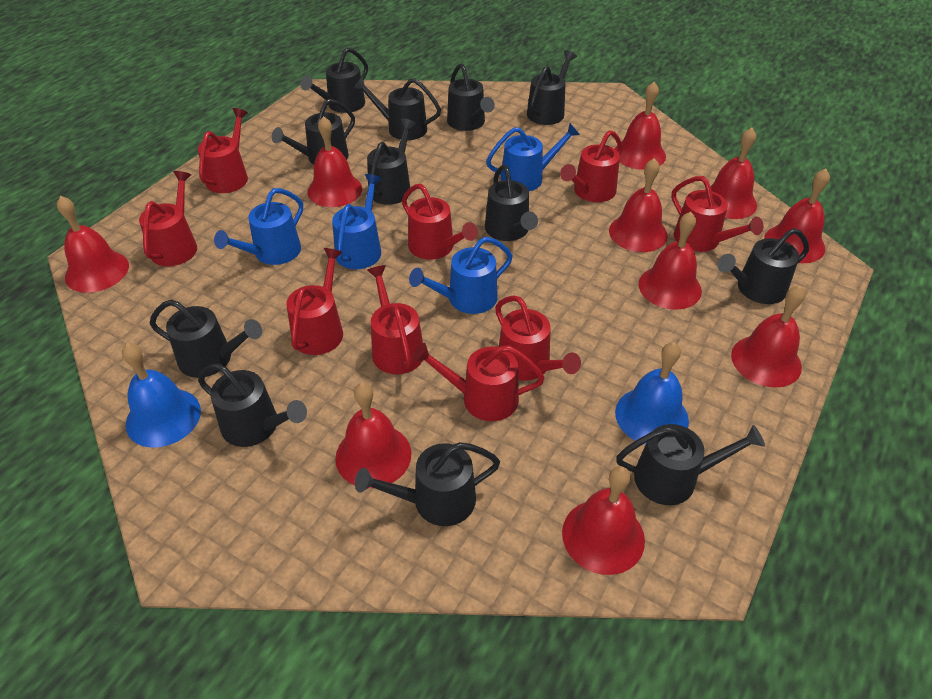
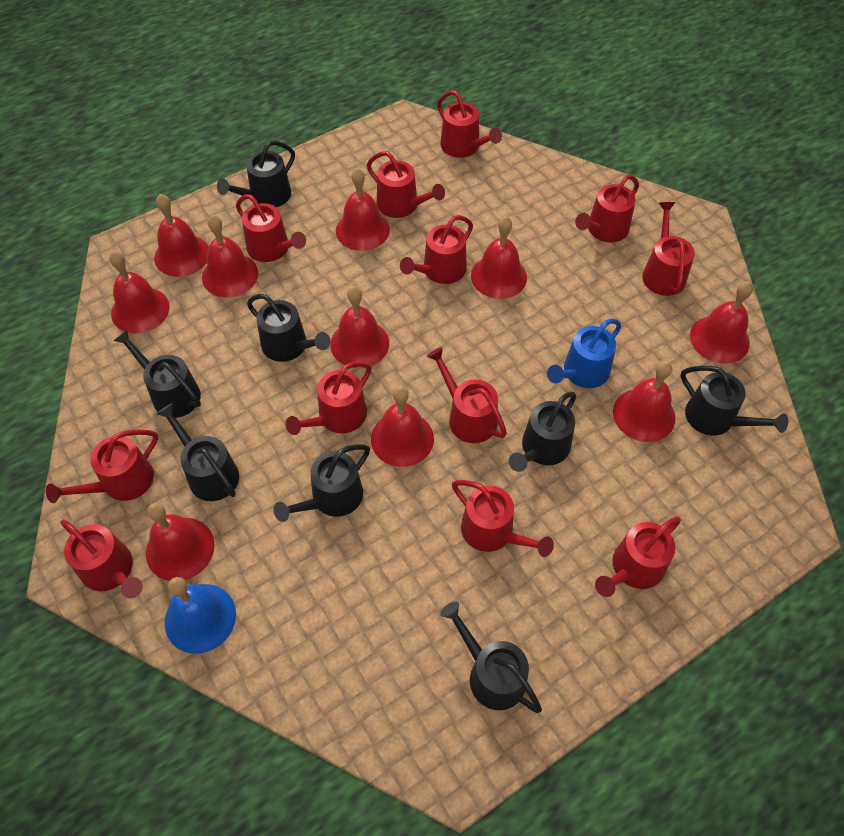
black watering can: [150,299,262,378] [198,363,307,447] [272,99,355,165] [301,48,368,113] [354,76,441,140] [355,442,500,526] [367,118,416,205] [447,64,495,131] [485,165,538,241] [527,50,577,125] [616,424,765,505] [717,228,809,304] = 12 -> [114,329,201,418] [156,403,239,501] [217,141,295,207] [247,294,330,362] [273,444,370,522] [440,602,542,713] [509,392,576,472] [681,366,788,436] = 8
blue bell: [122,343,201,448] [615,342,689,445] = 2 -> [165,577,236,654] = 1
blue watering can: [214,188,303,265] [332,174,382,269] [409,237,513,314] [486,123,580,191] = 4 -> [547,319,621,388] = 1
red watering can: [139,171,197,266] [198,108,248,193] [286,248,343,355] [367,265,423,374] [402,184,478,260] [413,343,545,421] [495,295,581,381] [560,130,622,202] [672,176,763,252] = 9 -> [46,430,158,503] [60,519,143,598] [236,194,306,262] [285,362,371,435] [367,151,445,218] [400,215,473,284] [427,347,507,443] [437,91,502,158] [452,480,554,557] [575,175,639,242] [595,516,681,597] [642,202,695,296] = 12

